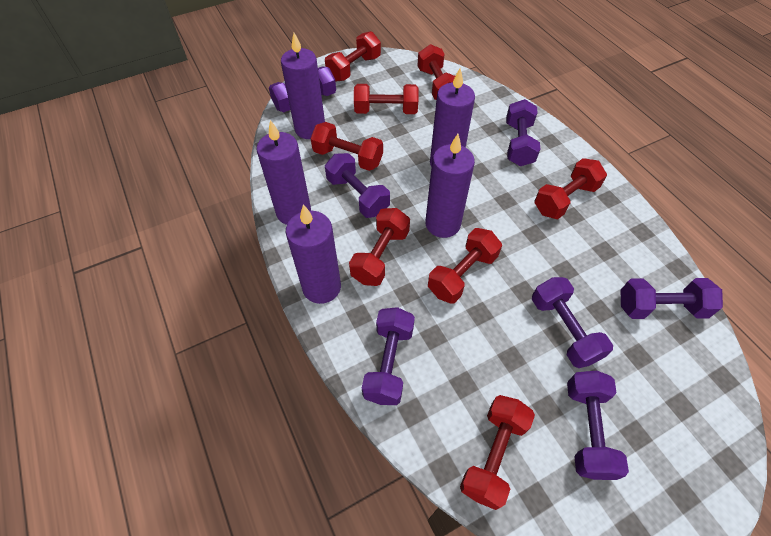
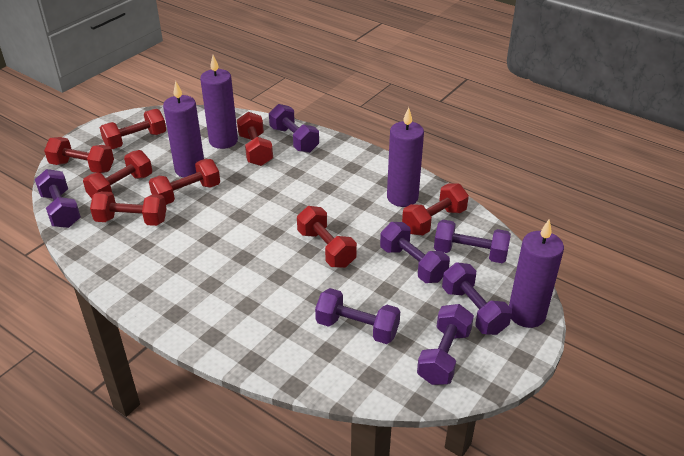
purple candle: [256,120,311,225] [281,33,325,139] [286,204,341,304] [425,134,475,238] [430,68,475,167] = 5 -> [163,81,204,178] [200,55,238,149] [387,107,424,207] [509,219,564,328] = 4

